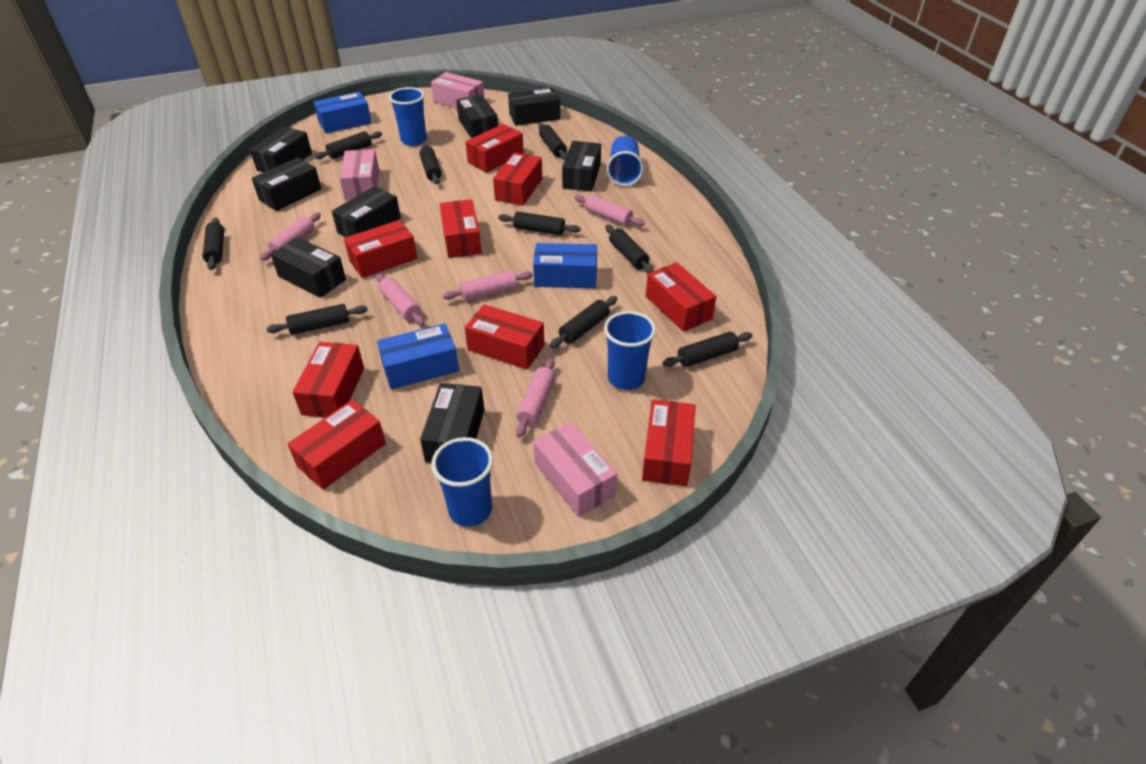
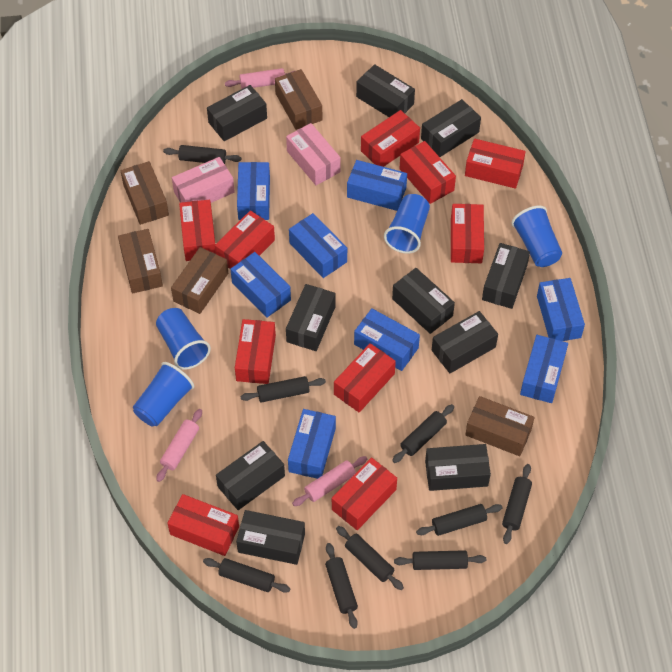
black box: [250,127,312,173] [252,157,321,211] [271,237,346,298] [332,186,401,237] [420,383,484,463] [456,95,498,138] [508,88,561,126] [562,141,601,192] = 8 -> [207,85,267,141] [216,441,285,510] [236,510,305,565] [286,284,336,351] [356,64,415,117] [392,268,455,334] [421,99,481,157] [425,444,491,491] [432,311,498,373] [482,243,530,309] = 10
blue box: [314,92,372,133] [377,324,459,389] [533,243,597,288] = 3 -> [231,252,291,318] [237,162,270,220] [288,409,336,479] [289,213,347,278] [347,160,407,211] [354,308,420,371] [520,335,568,403] [537,278,585,341] = 8
brown box: none = 0 -> [118,229,163,294] [121,161,169,225] [171,247,228,314] [275,69,322,130] [465,396,534,456] = 5
pink box: [339,149,379,200] [431,72,484,108] [533,422,617,517] = 3 -> [172,157,235,203] [286,123,341,185] = 2
pink rolling pin: [260,212,321,261] [376,273,425,326] [442,270,533,301] [516,358,555,437] [574,195,645,226] = 5 -> [156,409,202,482] [225,68,294,89] [292,456,367,506] = 3
red box: [288,400,386,490] [292,342,364,418] [344,220,417,278] [440,199,482,258] [465,124,524,173] [465,304,545,369] [493,152,542,206] [642,399,696,486] [646,262,716,332] = 9 -> [167,494,239,556] [179,200,216,261] [215,210,275,269] [235,319,276,384] [332,457,397,530] [334,343,396,413] [361,110,420,167] [400,141,456,204] [451,204,484,263] [465,139,526,189] = 10

